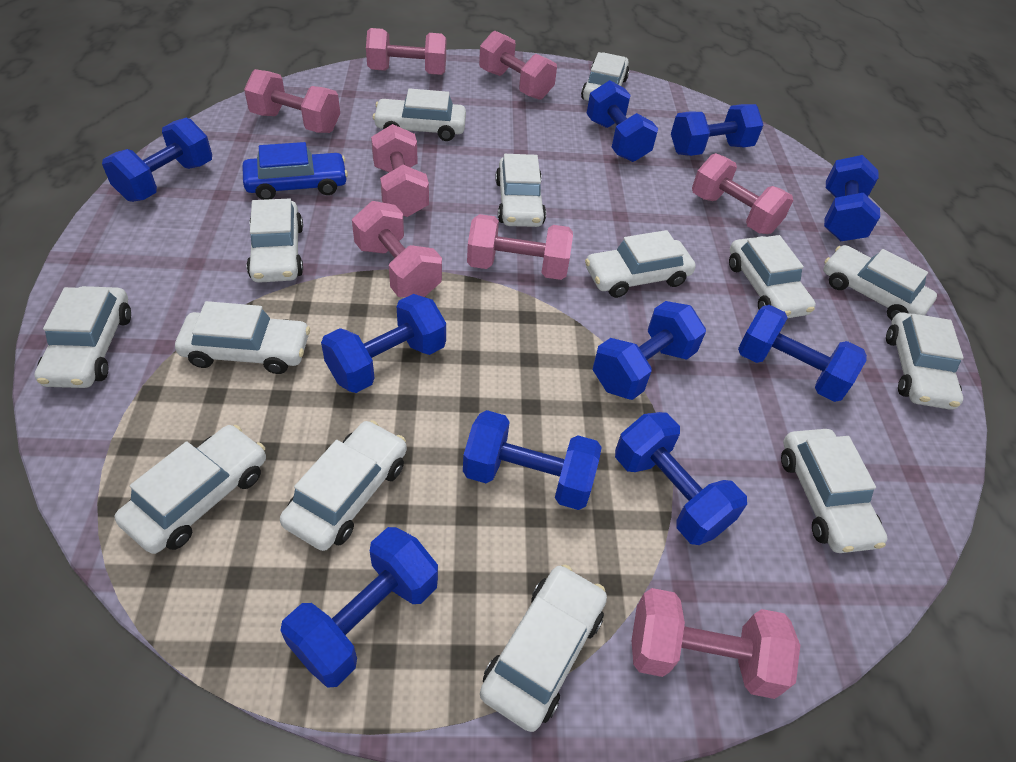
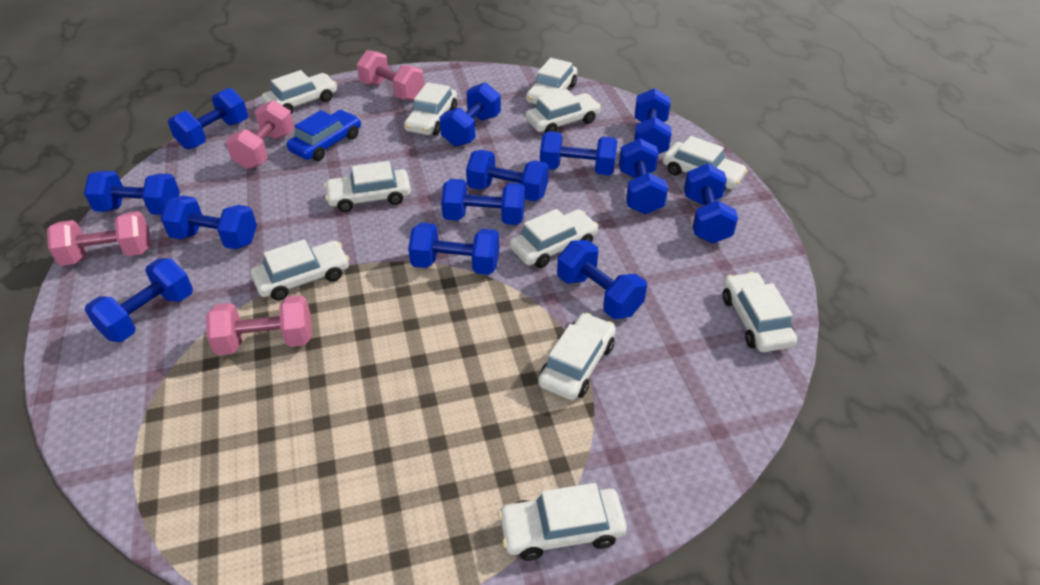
blue dumbbell: [102,118,212,202] [280,527,438,688] [321,294,446,393] [463,410,602,510] [586,80,658,162] [593,301,706,400] [615,412,747,545] [671,104,763,156] [738,305,867,402] [824,155,880,241] = 10 -> [84,171,180,215] [85,258,193,342] [161,196,257,249] [168,88,248,149] [408,222,499,275] [439,82,501,147] [441,179,525,225] [466,150,549,201] [540,131,617,175] [557,240,647,319] [619,138,668,214] [634,88,672,154] [684,163,738,243] = 13
pink dumbbell: [244,69,340,133] [352,201,442,297] [366,28,446,75] [371,124,429,217] [467,214,573,280] [479,30,557,100] [632,588,800,699] [692,153,793,234] = 8 -> [47,211,151,266] [206,295,312,355] [226,100,294,169] [357,50,424,101] = 4
white car: [35,286,131,388] [115,425,266,554] [175,301,310,374] [246,198,303,283] [280,420,407,551] [373,88,466,141] [480,565,607,732] [495,154,546,227] [581,52,629,101] [585,230,696,298] [729,235,816,318] [781,429,888,553] [823,245,937,320] [886,312,964,410] = 14 -> [251,239,350,300] [262,70,337,114] [324,161,411,212] [404,82,457,135] [498,483,627,561] [510,209,599,268] [525,89,601,133] [526,58,577,104] [538,313,616,400] [663,136,748,189] [723,272,797,352] = 11

